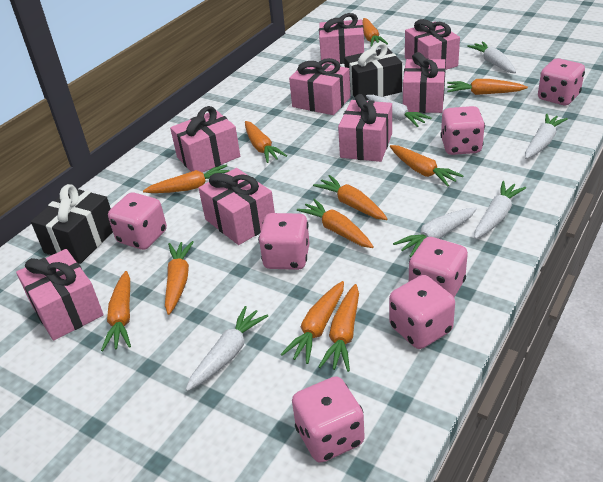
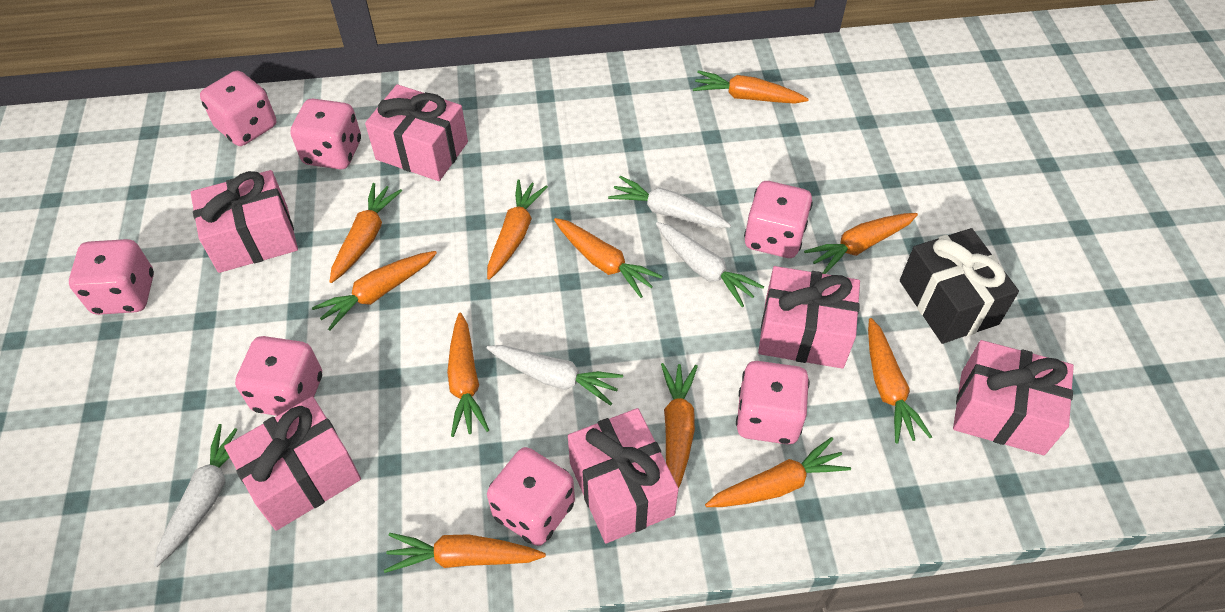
black gift: [31,184,113,264] [344,42,402,101] = 2 -> [900,228,1019,344] = 1
pink gift: [16,249,104,341] [170,106,240,172] [198,168,275,245] [289,58,351,115] [319,13,364,64] [338,94,392,162] [403,52,445,113] [405,19,460,70] = 8 -> [190,170,298,273] [224,397,361,531] [365,84,468,181] [568,408,679,543] [758,266,860,369] [953,340,1074,455] = 6
white carrot: [186,306,268,391] [366,95,431,127] [393,207,477,257] [467,41,516,73] [474,181,526,239] [525,114,568,159] = 6 -> [154,424,238,567] [486,345,623,406] [608,176,731,228] [656,222,764,307] = 4

